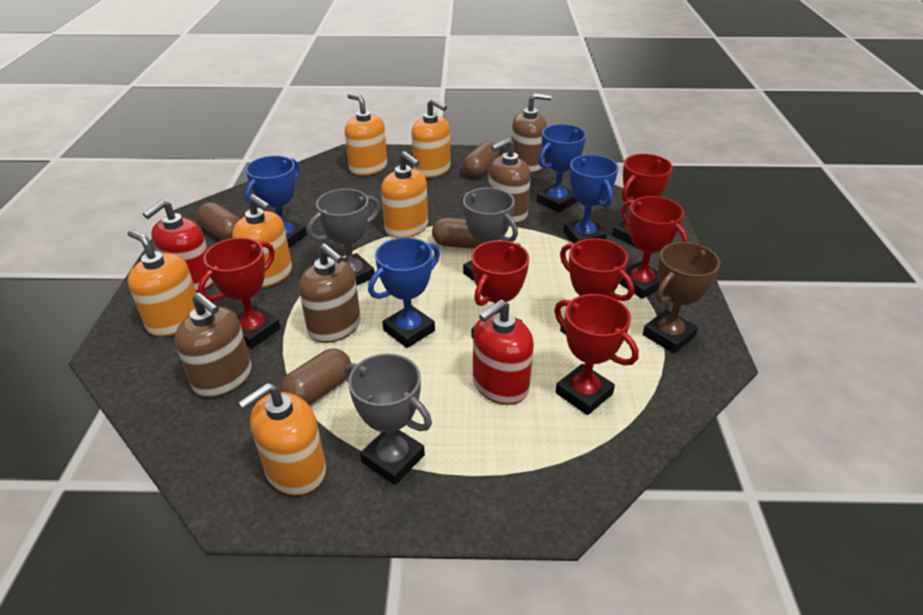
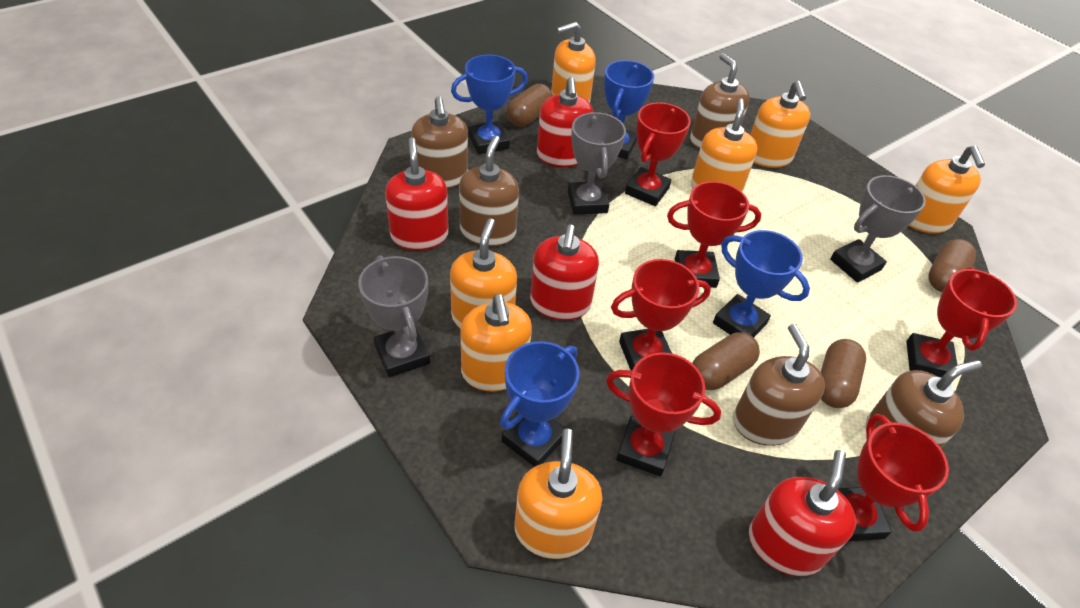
brown soap dispenser: [175,292,252,398] [299,244,361,343] [488,138,531,224] [512,93,552,173] = 4 -> [411,96,468,189] [459,135,519,247] [690,53,750,149] [733,324,825,446] [866,360,982,448] = 5
brown trophy: [643,242,720,353] = 1 -> none = 0
orange soap dispenser: [128,230,196,337] [232,194,292,288] [238,383,326,495] [345,93,387,176] [381,151,428,238] [411,99,450,178] = 6 -> [450,218,517,329] [460,294,532,392] [514,429,602,559] [551,22,596,103] [691,99,757,192] [750,81,810,168] [909,145,985,233] = 7
red soap dispenser: [143,200,214,292] [473,299,534,405] = 2 -> [385,137,449,250] [530,225,599,320] [537,77,593,167] [749,450,856,576] = 4

